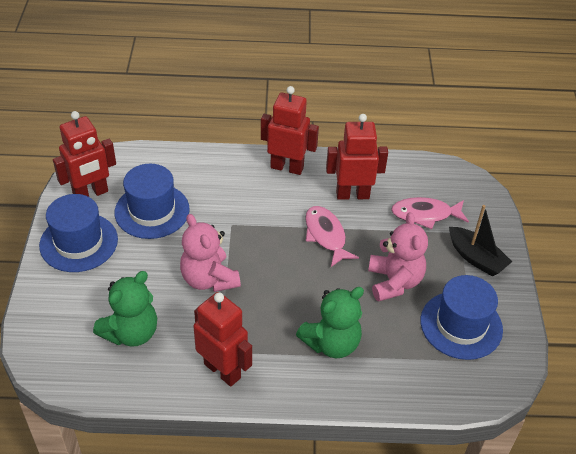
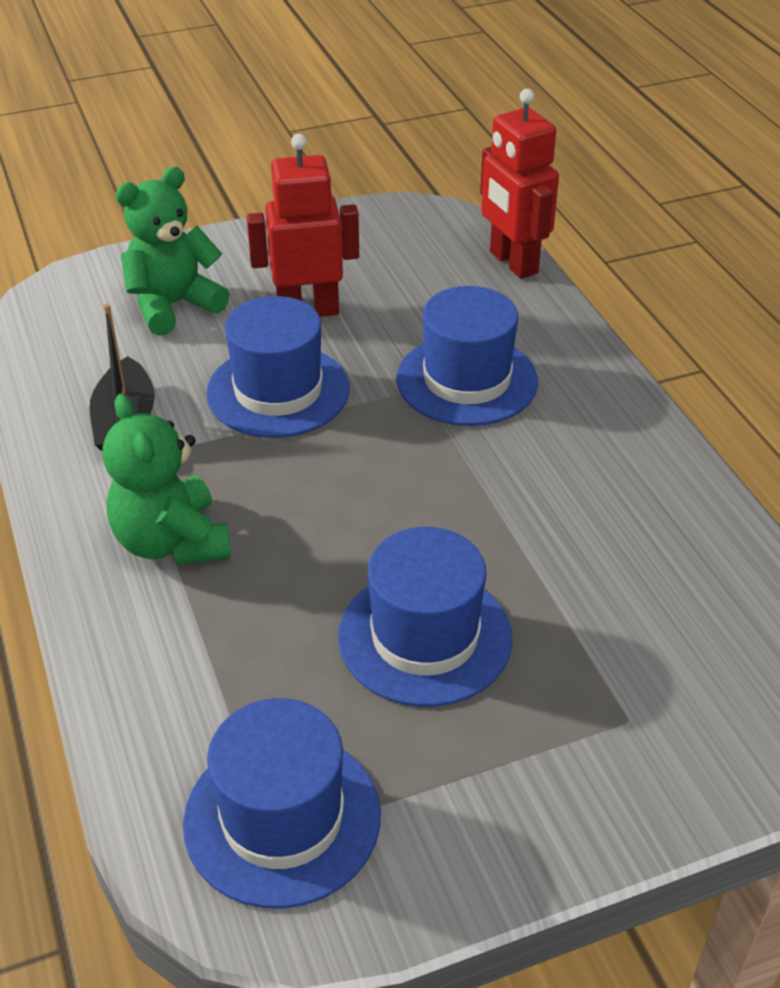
blue hat: [39,194,118,272] [115,164,190,239] [420,275,503,360] = 3 -> [183,698,381,909] [206,296,350,438] [338,527,512,707] [396,286,538,426] = 4
pink fish: [305,206,359,267] [391,197,469,229] = 2 -> none = 0
pink teddy bear: [180,214,241,292] [368,212,428,302] = 2 -> none = 0
red robot: [53,111,116,197] [193,292,252,387] [261,86,319,175] [326,114,388,200] = 4 -> [246,134,359,317] [480,89,559,279] = 2

